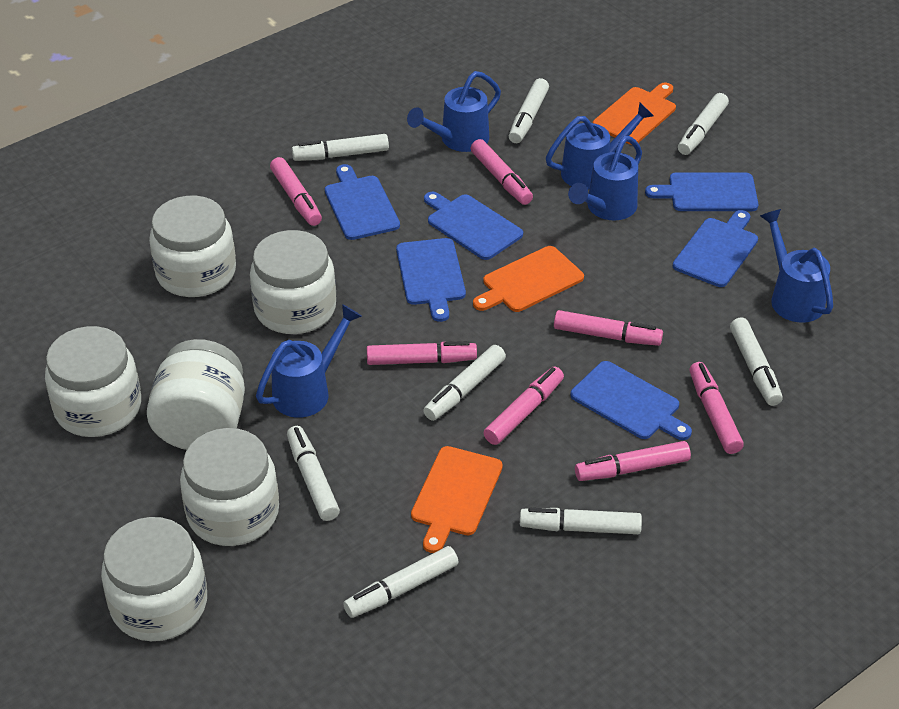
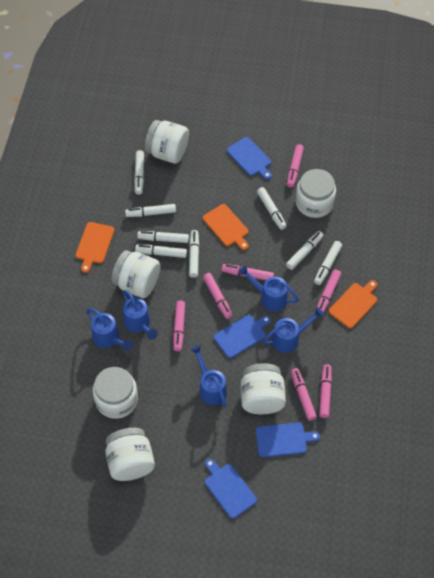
blue cutting board: [325,164,400,240] [396,238,466,322] [424,192,523,260] [570,361,692,440] [645,172,758,211] [673,210,758,287] = 6 -> [205,459,257,519] [214,315,271,358] [227,137,272,180] [256,422,320,457] = 4

